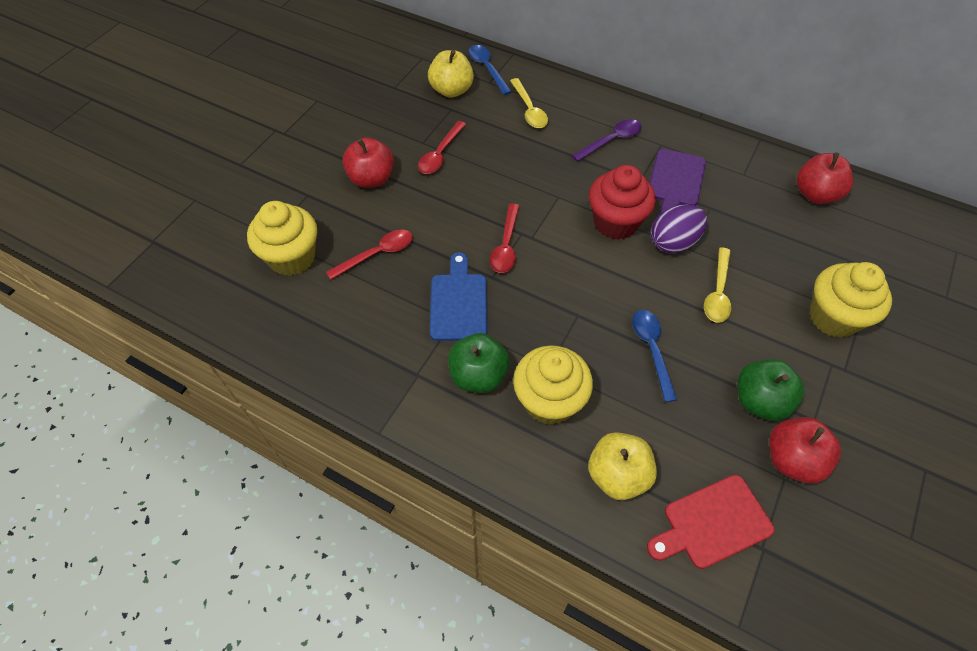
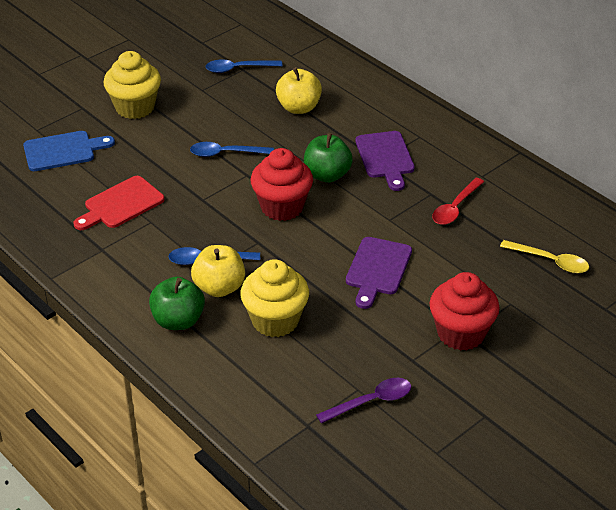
blue spoon: [468,45,512,95] [632,310,677,402] = 2 -> [168,247,260,265] [190,142,274,157] [206,59,283,73] = 3
purple cutting board: [650,149,706,214] = 1 -> [346,237,412,309] [355,131,415,191] = 2
purple egg: [651,204,707,253] = 1 -> none = 0
red apple: [342,137,394,188] [769,417,841,484] [797,153,853,204] = 3 -> none = 0
red cupcake: [589,165,656,240] = 1 -> [251,148,313,221] [430,272,500,351] = 2
red spoon: [326,230,413,280] [418,121,466,174] [490,203,519,273] = 3 -> [432,178,484,225] = 1
yellow cupcake: [247,201,317,276] [513,345,593,425] [809,262,892,338] = 3 -> [104,51,161,119] [240,259,309,337] = 2
yellow spoon: [510,78,548,128] [704,247,731,323] = 2 -> [500,240,589,273] = 1

